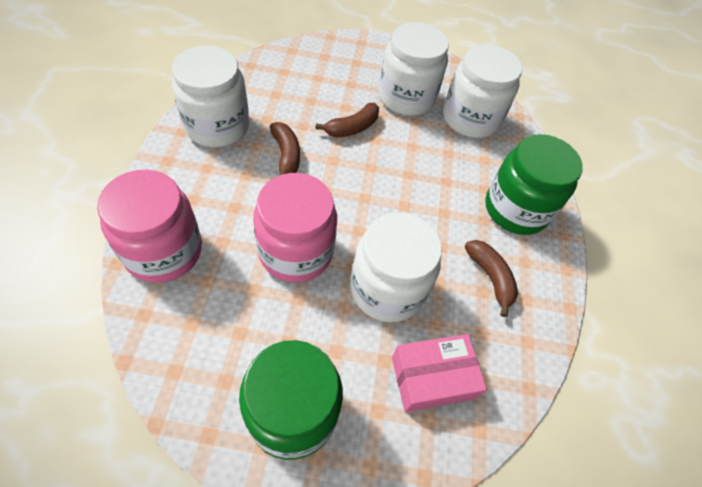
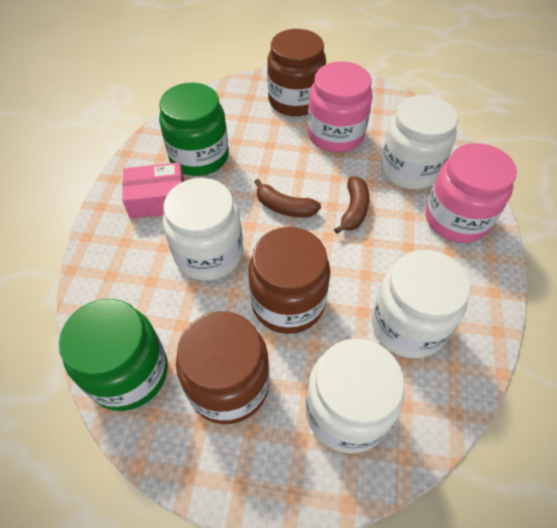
brown banana: [270,122,300,175] [315,103,379,137] [465,240,518,317] = 3 -> [254,179,321,218] [334,176,370,234] = 2
brown jar: none = 0 -> [176,311,269,424] [248,227,330,334] [267,29,326,116] = 3

